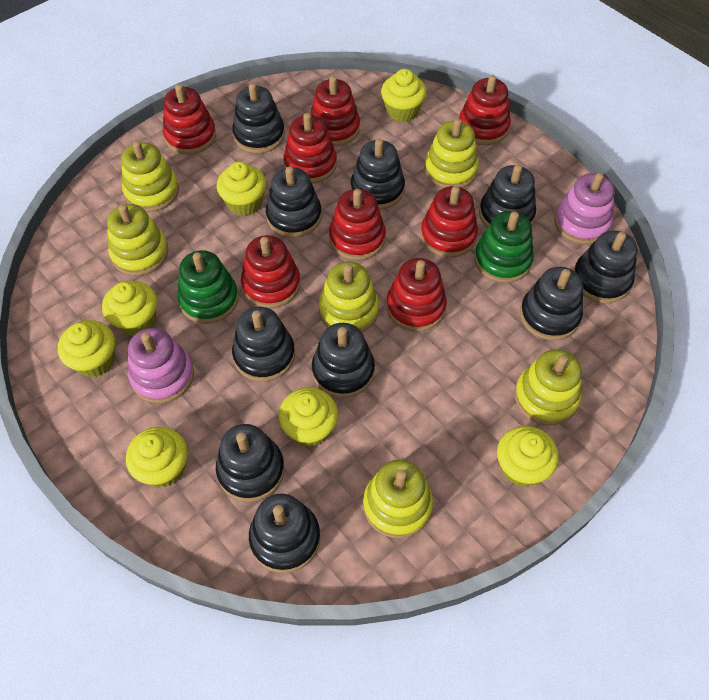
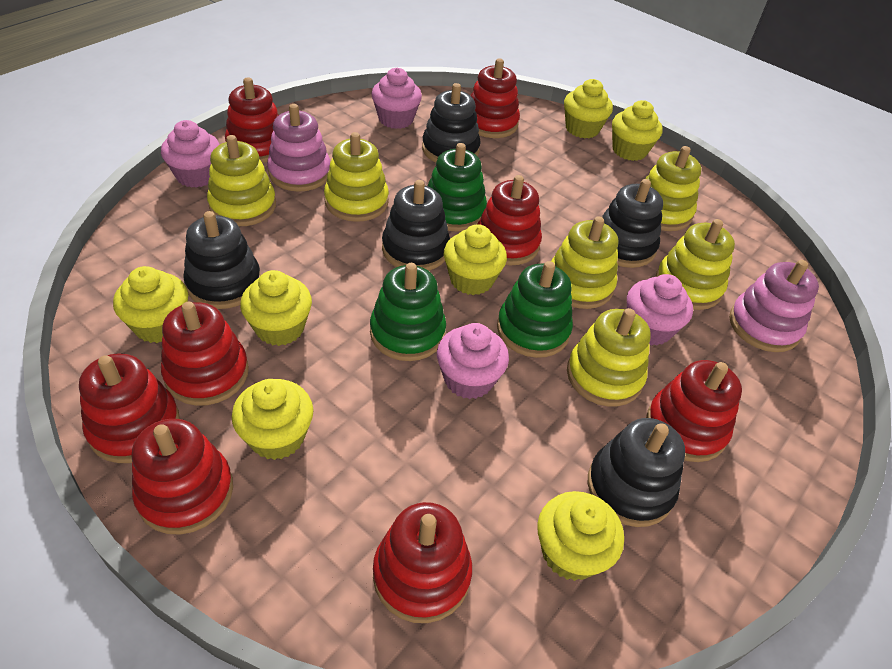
black stacking toy: [216,424,285,502] [232,83,285,153] [232,307,295,382] [249,494,320,573] [266,166,322,238] [312,323,375,398] [351,139,405,210] [479,164,536,228] [520,267,583,340] [573,231,637,303] = 10 -> [183,211,261,309] [382,180,450,271] [422,83,481,162] [588,418,685,527] [602,179,663,268] = 5
green stacking toy: [177,250,238,324] [474,211,534,283] = 2 -> [370,263,446,361] [428,143,487,232] [497,261,573,358] = 3
pink cupcake: none = 0 -> [161,120,220,188] [371,68,422,129] [437,323,509,399] [627,274,693,346] = 4

